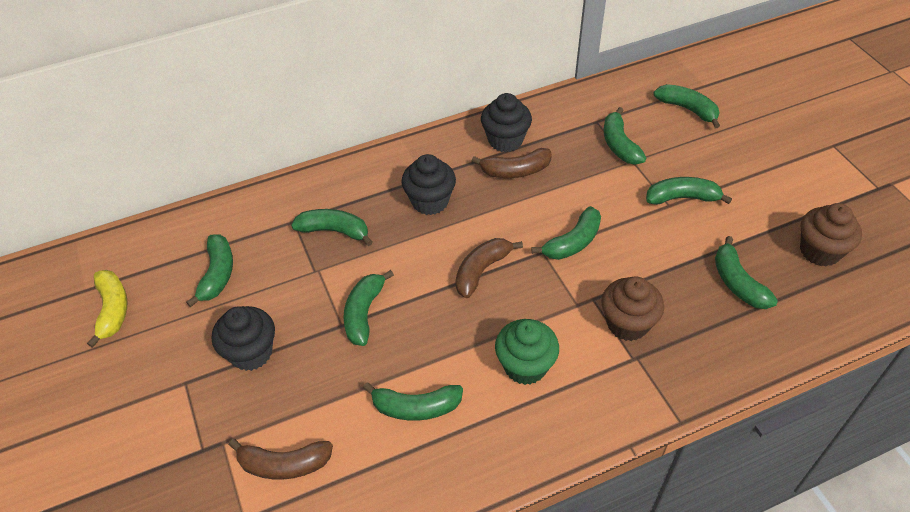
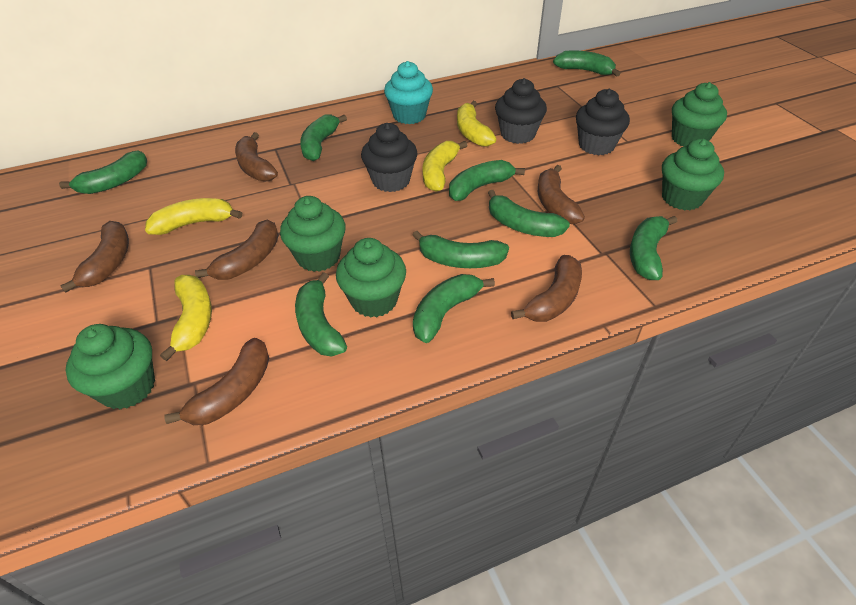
brown banana: [229,439,333,480] [456,238,523,298] [472,148,552,178] = 3 -> [60,221,129,293] [165,338,269,425] [195,220,279,280] [235,132,278,182] [511,255,582,322] [538,165,585,224] = 6
brown cupcake: [601,276,664,341] [800,203,862,267] = 2 -> none = 0
green cupcake: [495,319,559,385] = 1 -> [66,324,155,409] [280,196,346,272] [336,238,406,317] [662,139,724,210] [672,82,727,146] = 5
turquoise cupcake: none = 0 -> [384,61,433,124] = 1
yellow banana: [87,270,127,348] = 1 -> [145,198,242,235] [160,275,212,361] [422,141,468,192] [457,101,496,147] = 4

